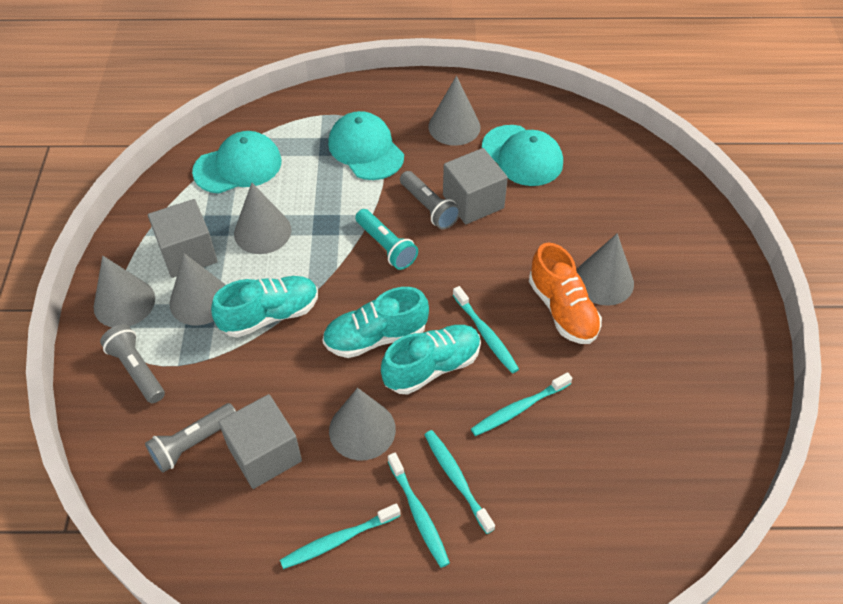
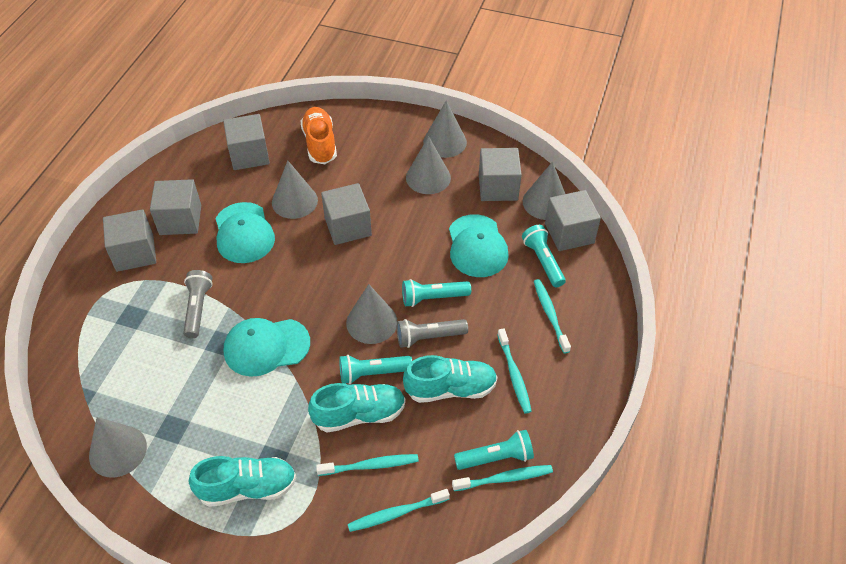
grey cube: [148,199,218,278] [218,394,302,489] [443,148,508,224] = 3 -> [103,209,156,272] [150,179,201,235] [223,114,270,170] [321,183,372,245] [479,148,522,201] [545,190,601,251] = 6
grey flashlight: [100,324,165,403] [145,403,236,473] [400,171,460,229] = 3 -> [183,270,213,338] [397,319,468,348] = 2
turquoise flashlight: [355,209,418,270] = 1 -> [339,355,412,384] [402,279,471,307] [454,430,534,470] [522,225,566,287] = 4

